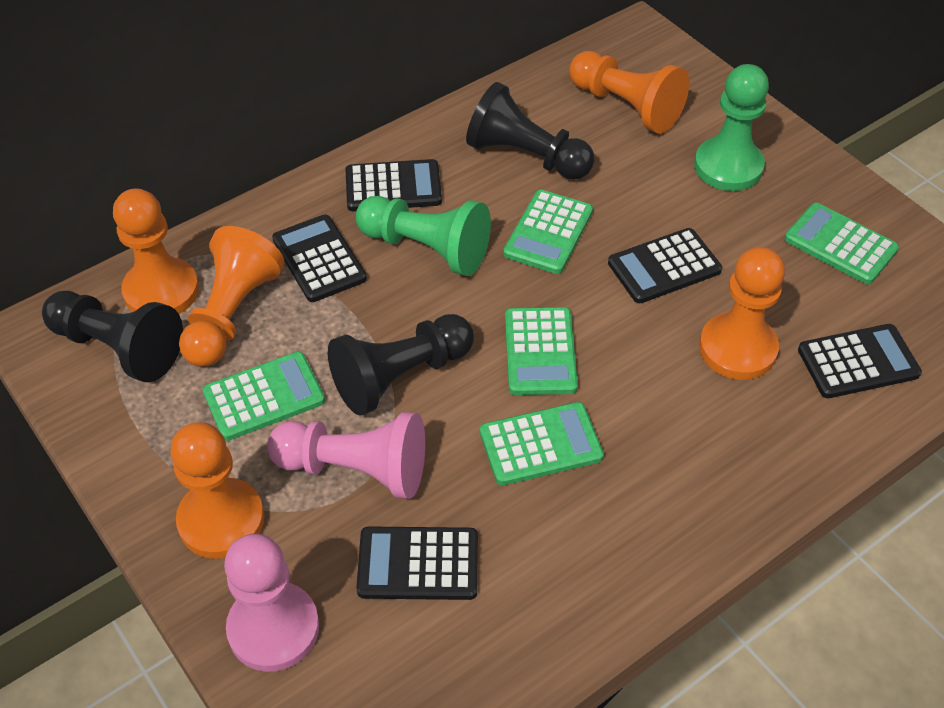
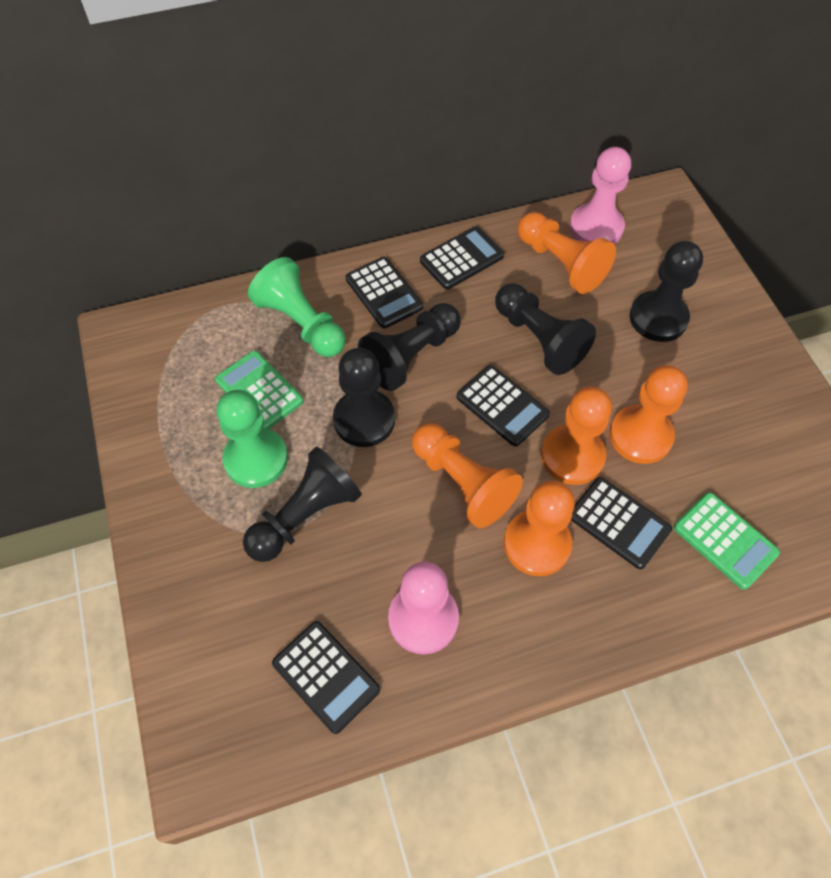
black pawn: [42,291,183,382] [328,314,474,416] [466,82,594,180] = 3 -> [243,446,362,562] [333,348,395,447] [358,303,461,391] [495,283,596,375] [630,241,703,342] = 5
green calculator: [203,352,325,441] [480,402,604,486] [503,190,593,274] [505,307,578,395] [784,203,899,284] = 5 -> [215,351,303,429] [674,492,780,590] = 2

